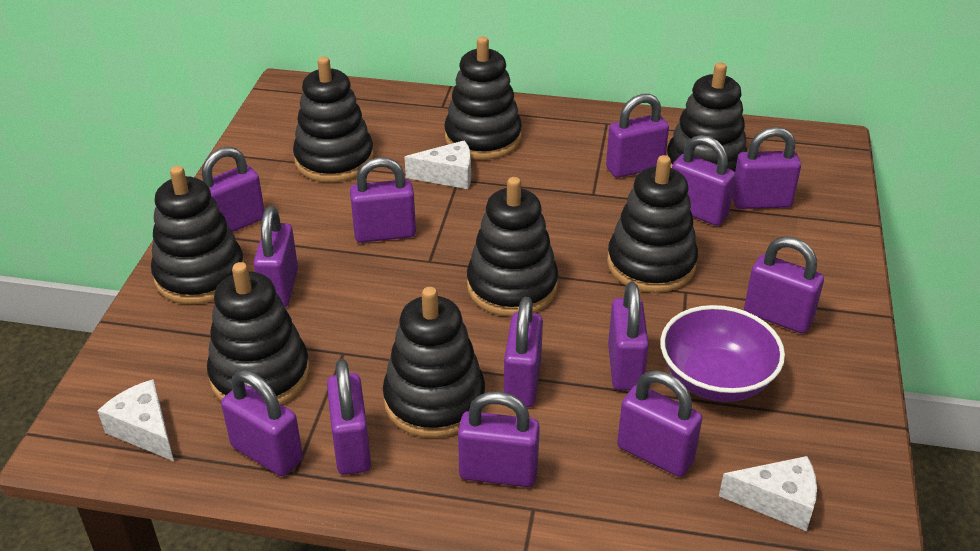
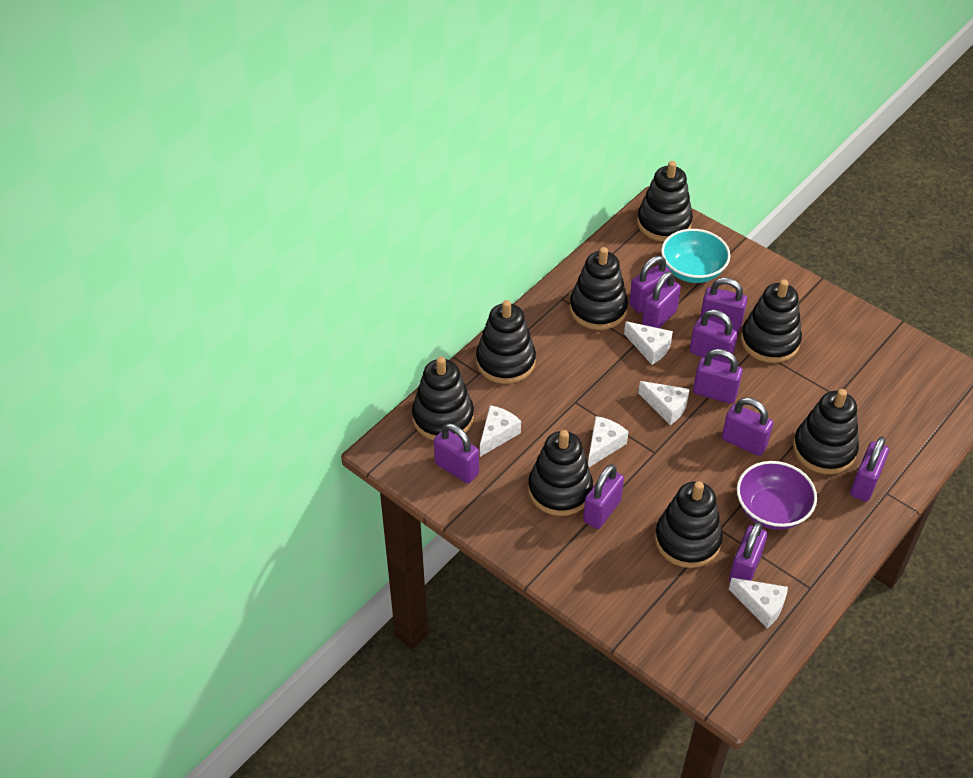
purple padlock: [202,147,264,232] [221,370,303,476] [253,206,298,308] [327,359,371,475] [350,157,416,243] [458,391,540,487] [504,297,543,407] [606,94,669,178] [608,282,649,390] [617,370,702,477] [672,135,736,226] [732,127,801,209] [744,236,824,334] = 13 -> [434,423,479,483] [583,464,624,529] [629,256,672,313] [642,271,681,328] [690,310,738,364] [693,349,743,404] [700,278,747,332] [722,398,773,456] [729,522,768,582] [850,437,889,502] = 10
turquoise bowl: none = 0 -> [661,229,730,283] = 1
white cheese: [97,379,174,461] [405,140,471,189] [719,456,817,531] = 3 -> [480,405,521,457] [588,416,628,467] [624,321,673,365] [638,381,690,425] [729,578,788,628] = 5

